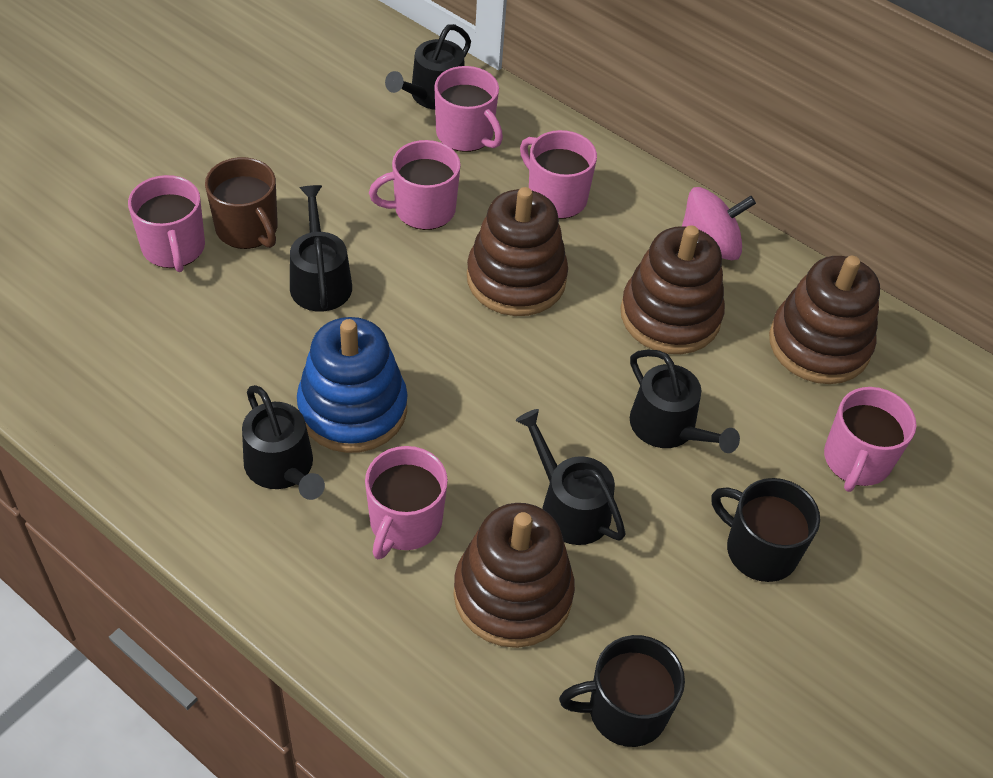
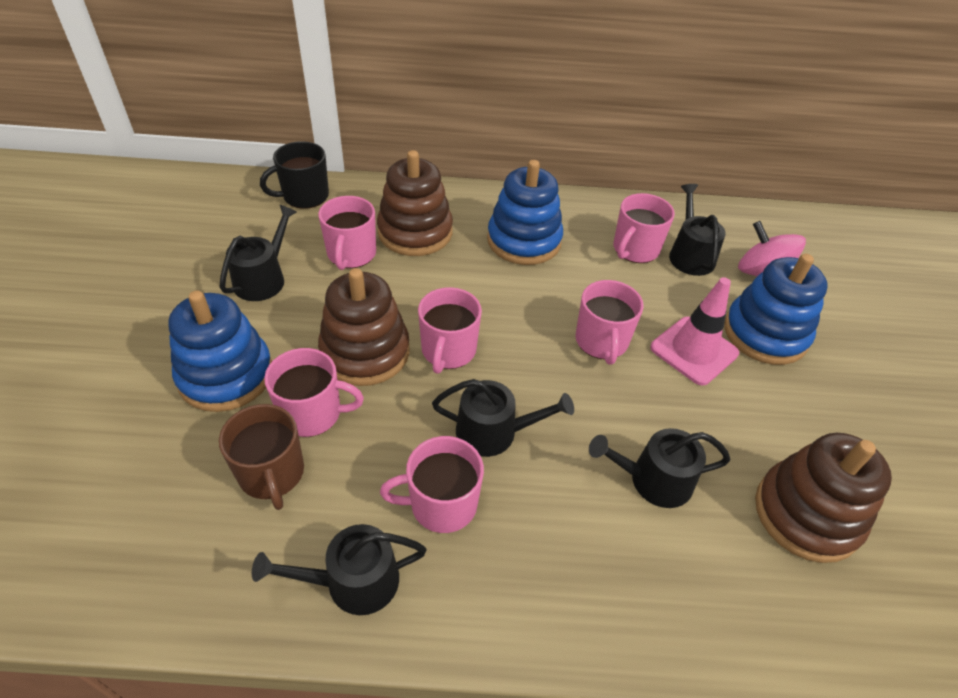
black mug: [559,635,685,747] [711,478,820,582] = 2 -> [260,141,329,209] = 1
blue stacking toy: [297,317,408,453] = 1 -> [168,291,272,412] [487,160,563,265] [724,254,827,365] = 3
brown stacking toy: [453,503,575,648] [467,187,568,316] [620,225,725,354] [769,256,880,384] = 4 -> [318,268,410,386] [377,150,453,256] [755,433,892,563] = 3
pink traffic cone: none = 0 -> [650,277,739,385] = 1

